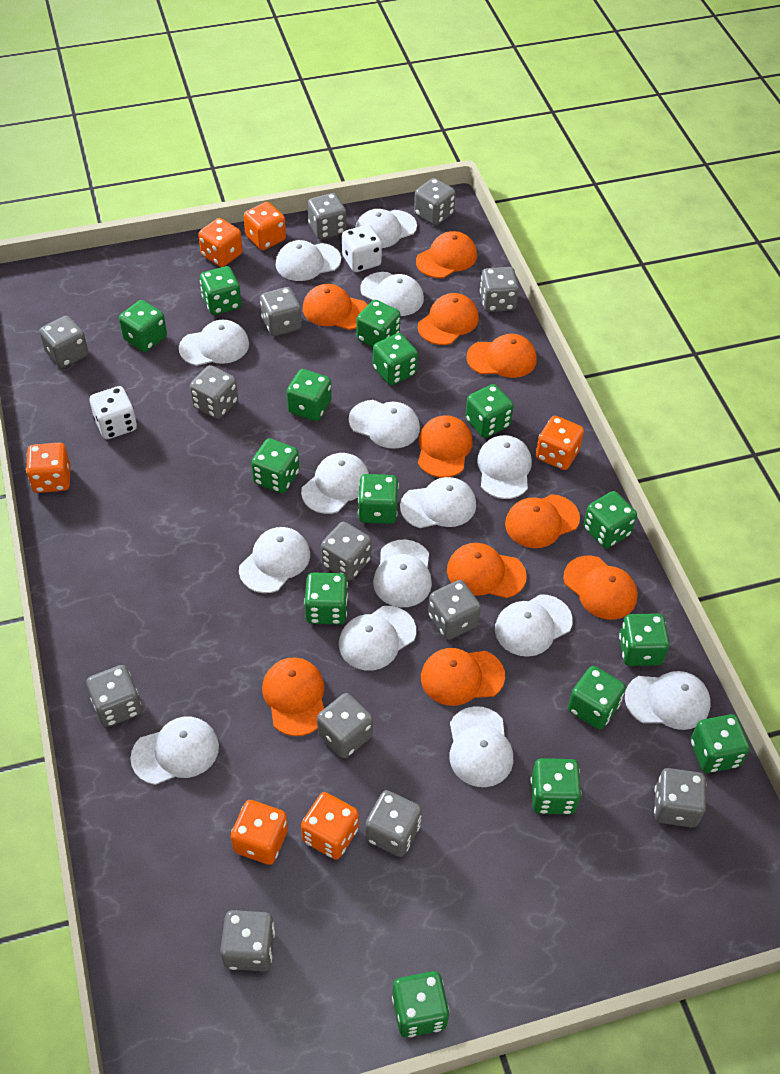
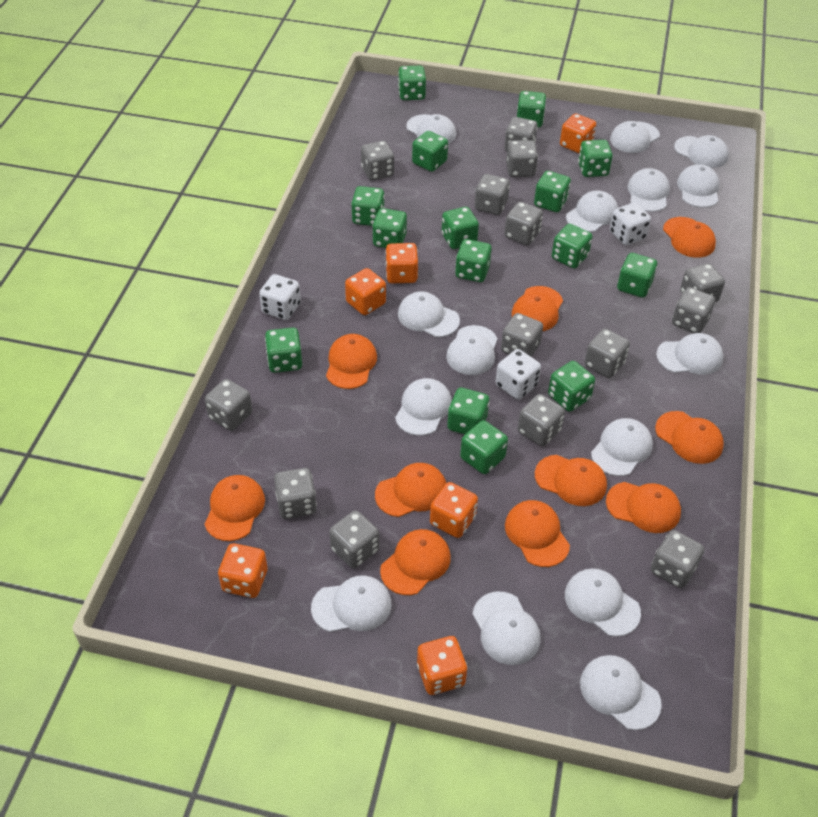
grey dice: [39,316,88,368] [86,665,142,727] [190,365,238,419] [220,910,275,971] [260,287,302,336] [308,193,346,239] [317,693,373,758] [321,522,372,581] [365,790,422,857] [414,178,456,226] [428,580,481,640] [480,267,519,312] [654,768,706,828] = 13 -> [205,379,252,431] [274,468,317,519] [329,510,379,569] [361,141,394,181] [475,174,510,215] [501,313,543,357] [504,117,537,151] [504,202,543,245] [506,140,538,177] [518,394,565,446] [585,329,630,378] [651,530,704,588] [672,287,715,333] [680,263,725,302] = 14
white dice: [90,386,137,439] [342,225,382,272] = 2 -> [259,274,301,320] [496,349,541,400] [610,202,651,245] = 3

